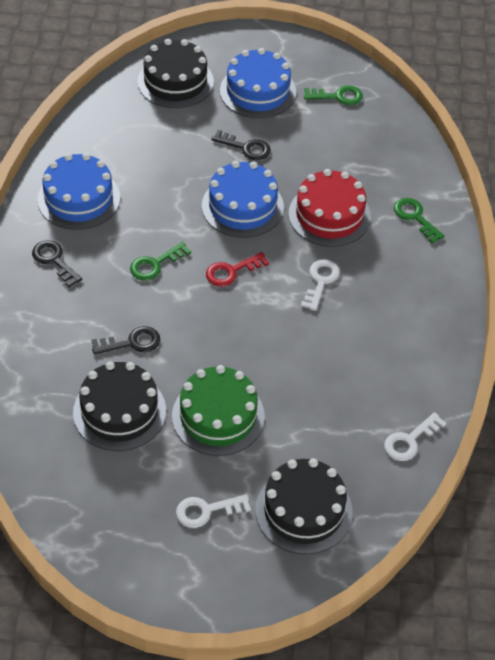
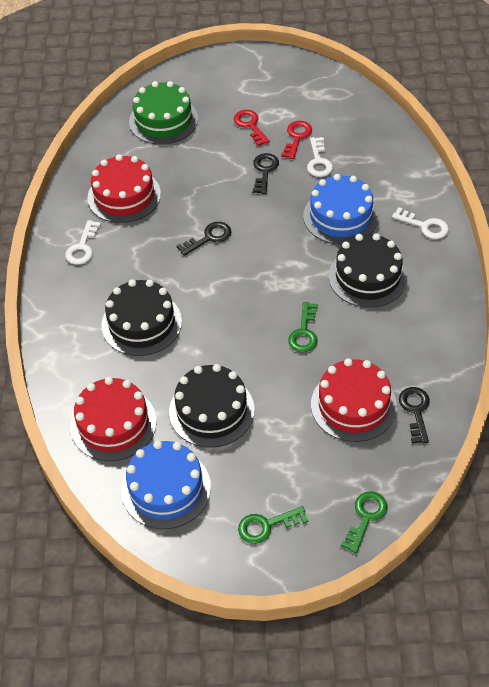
blue cake: [38,153,120,230] [202,161,284,238] [220,48,296,119] = 3 -> [121,440,211,529] [303,174,379,245] = 2
red cake: [289,169,371,247] = 1 -> [71,377,156,461] [87,154,161,223] [311,358,397,442] = 3
red key: [206,252,269,287] = 1 -> [234,110,270,146] [281,121,312,159] = 2

